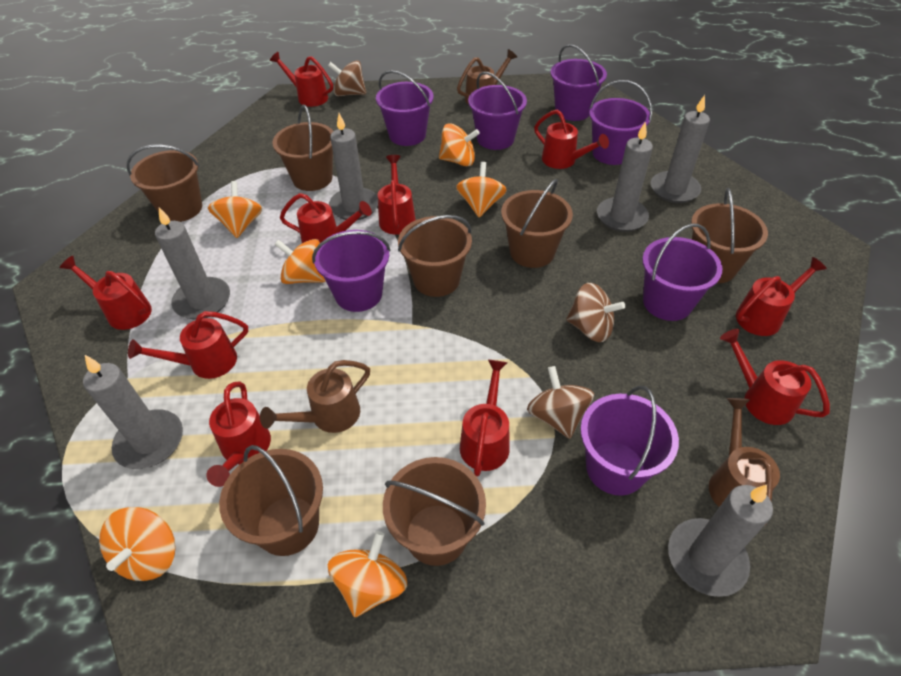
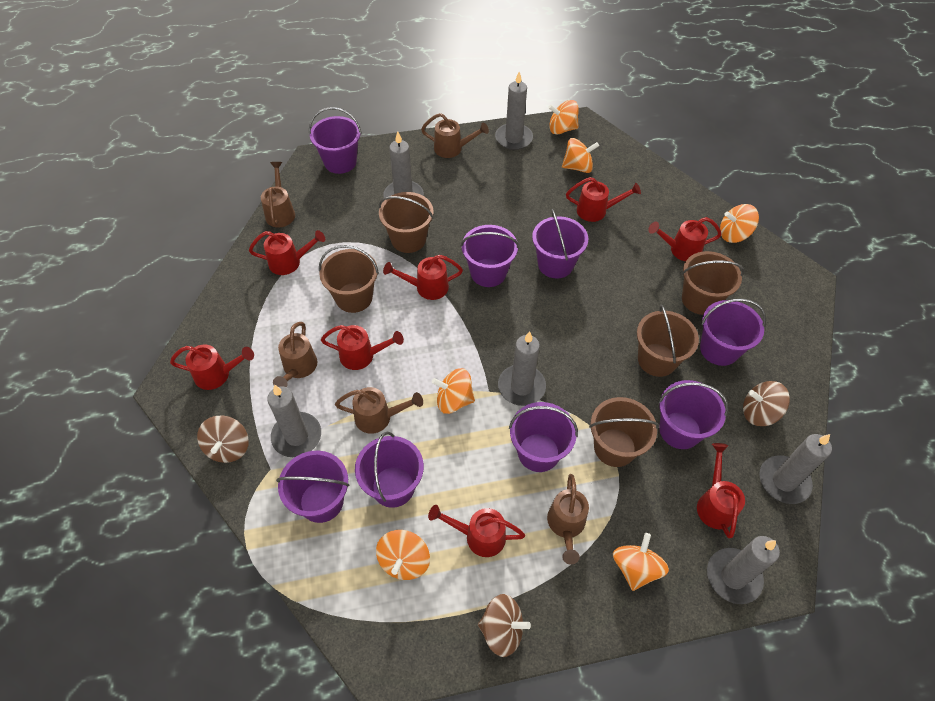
brown bucket: [127,145,202,222] [219,445,323,556] [272,105,333,191] [383,457,486,566] [398,215,472,297] [501,179,573,268] [691,188,768,283] = 7 -> [319,245,379,313] [379,192,434,253] [589,397,659,467] [637,305,699,377] [682,251,744,315] = 5
brown watering can: [260,360,370,433] [457,49,517,105] [709,398,780,525] = 3 -> [261,162,295,227] [273,322,317,387] [335,387,423,434] [421,113,489,158] [547,474,589,564] = 5
purple bucket: [312,230,390,312] [376,70,434,146] [468,72,527,150] [551,44,607,121] [580,386,679,496] [589,80,652,165] [642,223,722,321] = 7 -> [276,451,349,523] [309,107,362,174] [355,432,424,508] [461,225,519,287] [509,402,578,472] [532,209,588,279] [658,380,728,449] [700,299,766,366] = 8
red watering can: [60,256,152,330] [128,311,248,379] [207,382,271,487] [270,52,333,107] [280,193,372,243] [378,155,416,235] [460,360,510,476] [534,110,609,169] [720,329,830,425] [736,257,827,336] = 10 -> [170,344,254,390] [249,230,325,275] [321,325,404,370] [383,255,463,300] [428,505,525,557] [566,177,641,222] [648,217,722,261] [697,443,745,538] = 8

